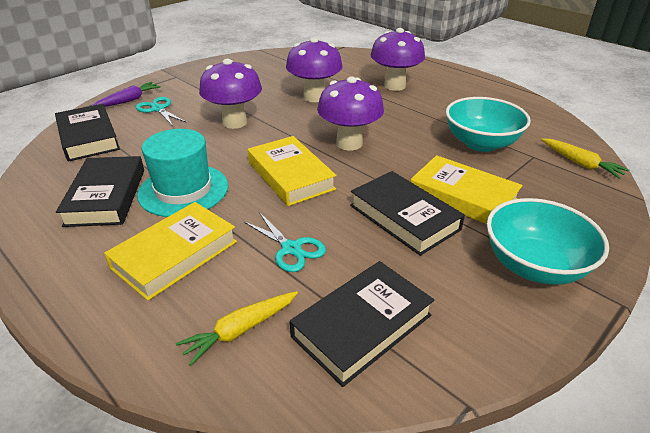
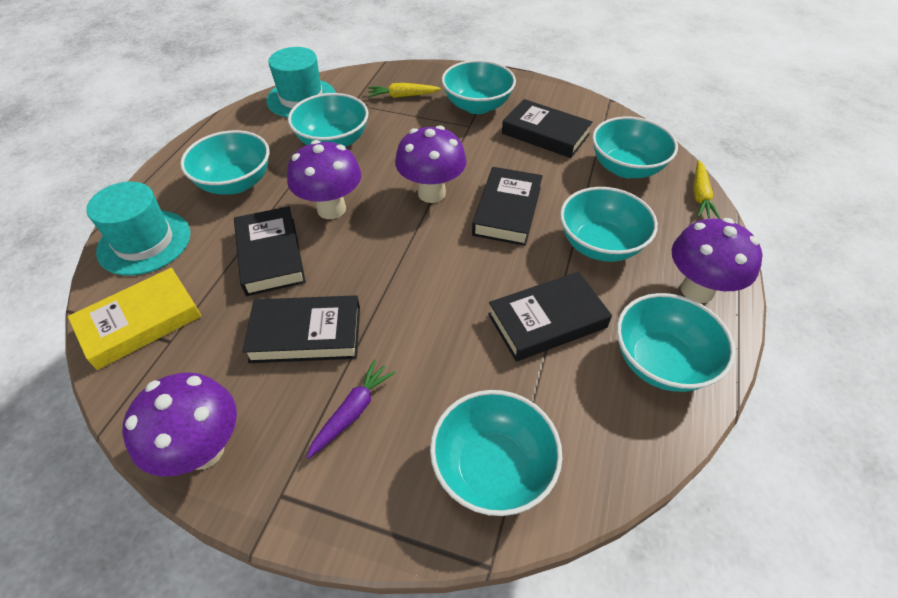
black book: [55,104,120,162] [56,156,144,227] [290,261,434,387] [350,171,465,256] = 4 -> [234,206,306,296] [242,295,360,363] [472,167,543,246] [488,272,612,361] [502,99,593,158] = 5
turquoise bowl: [446,97,531,152] [487,198,609,285] = 2 -> [180,130,269,195] [288,93,368,147] [430,390,562,516] [442,60,516,114] [560,187,658,262] [592,116,678,178] [617,293,735,392] = 7
turquoise hat: [137,129,228,217] = 1 -> [86,182,191,276] [266,47,336,118] = 2
turquoise scissors: [136,97,187,126] [243,212,326,272] = 2 -> none = 0
yellow book: [104,202,237,301] [248,136,336,206] [410,155,523,224] = 3 -> [68,268,201,370] = 1

